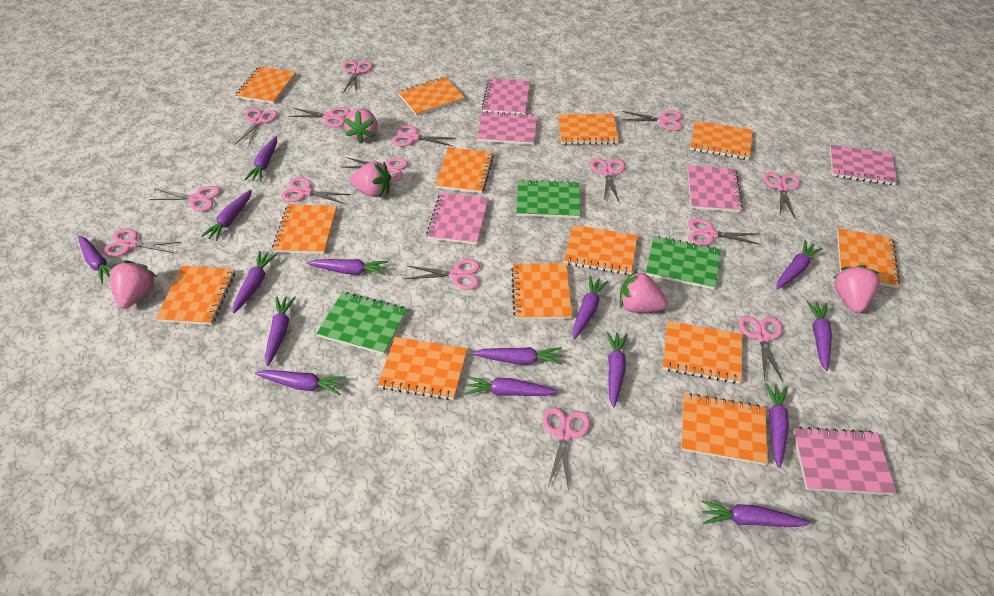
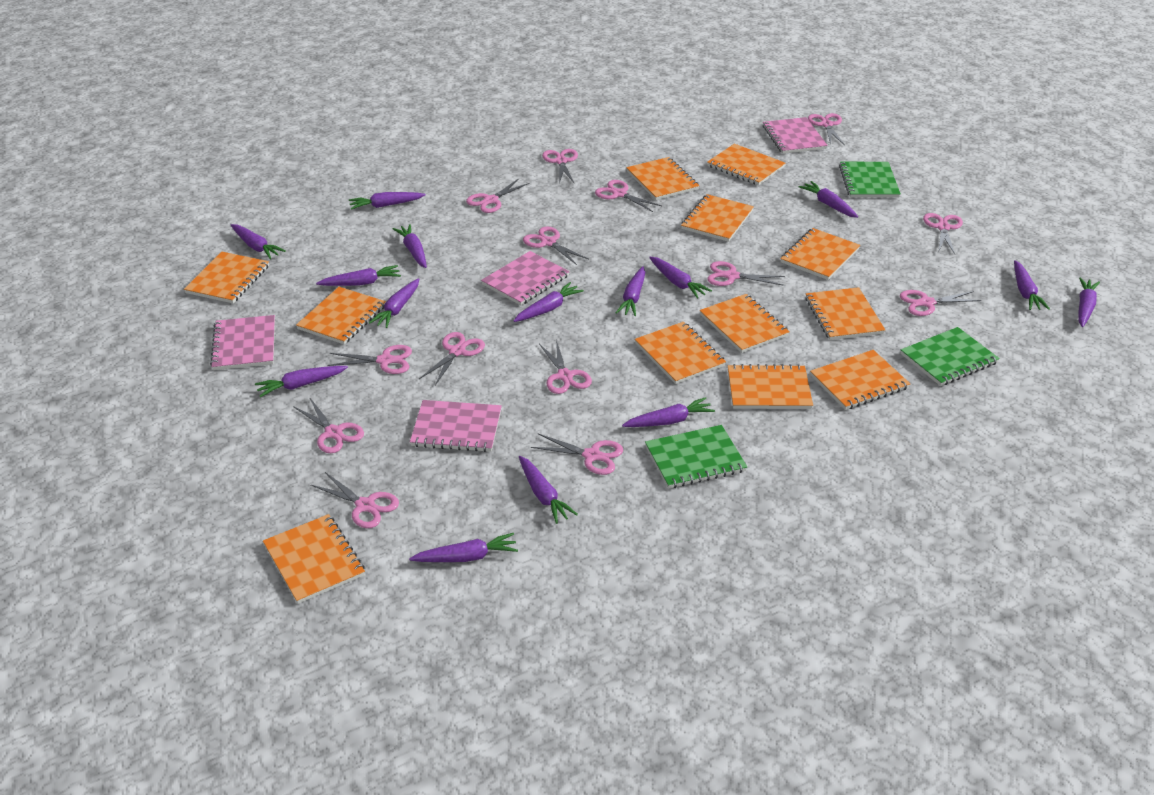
orange notebook: [156,266,235,325] [235,66,296,104] [272,204,337,254] [378,337,468,400] [398,77,465,116] [435,147,494,193] [511,263,572,320] [558,114,619,145] [564,225,638,275] [663,321,742,384] [681,393,768,465] [690,121,752,160] [837,228,900,288] = 13 -> [184,252,269,303] [263,514,365,604] [296,287,386,344] [626,157,700,200] [635,322,726,384] [681,194,754,242] [700,294,790,353] [707,144,785,186] [728,364,813,409] [780,228,860,280] [805,287,885,340] [810,350,910,410] = 12
pink notebook: [426,193,489,245] [477,111,537,145] [482,78,530,114] [687,165,743,212] [793,427,897,495] [830,145,897,186] = 6 -> [210,315,275,370] [410,400,502,452] [481,251,569,305] [763,117,828,154] = 4
pink scissors: [104,228,180,257] [149,186,221,211] [235,108,278,147] [281,177,351,204] [288,107,350,127] [342,157,408,181] [343,61,373,93] [392,125,455,146] [405,259,480,290] [543,407,590,491] [590,159,625,202] [622,111,682,131] [688,218,759,246] [739,316,783,382] [764,172,800,219] = 15 -> [293,398,364,453] [311,472,399,528] [327,345,412,374] [419,332,485,385] [466,179,529,213] [523,226,588,265] [531,434,623,475] [539,339,592,394] [542,149,578,183] [595,180,662,212] [707,261,785,286] [808,113,845,145] [900,290,981,316] [923,213,963,254] = 14
pink strawberry: [110,260,157,308] [344,108,377,144] [350,161,391,197] [620,270,668,313] [834,265,880,313] = 5 -> none = 0

